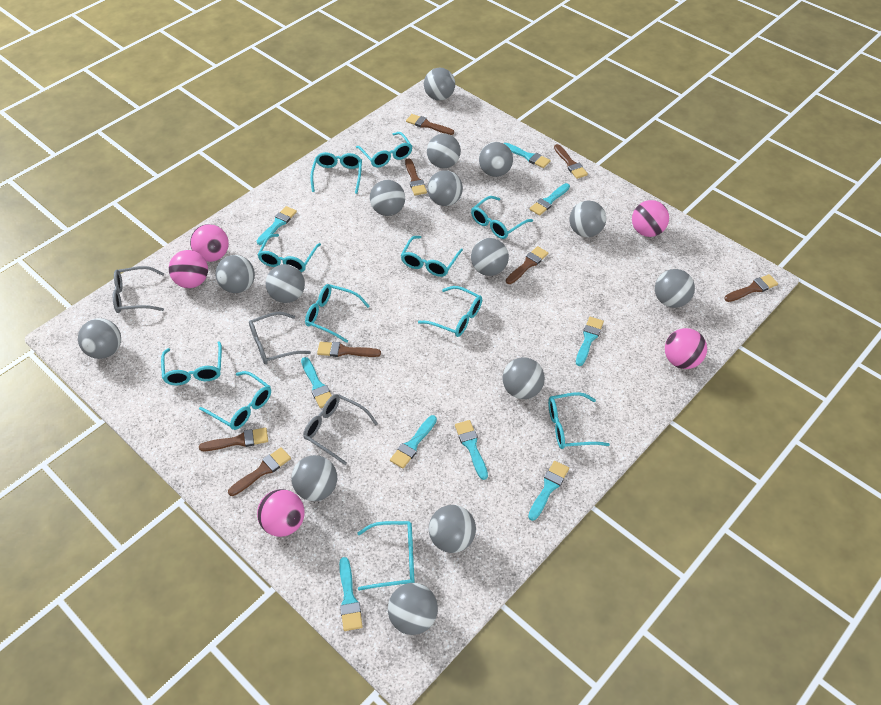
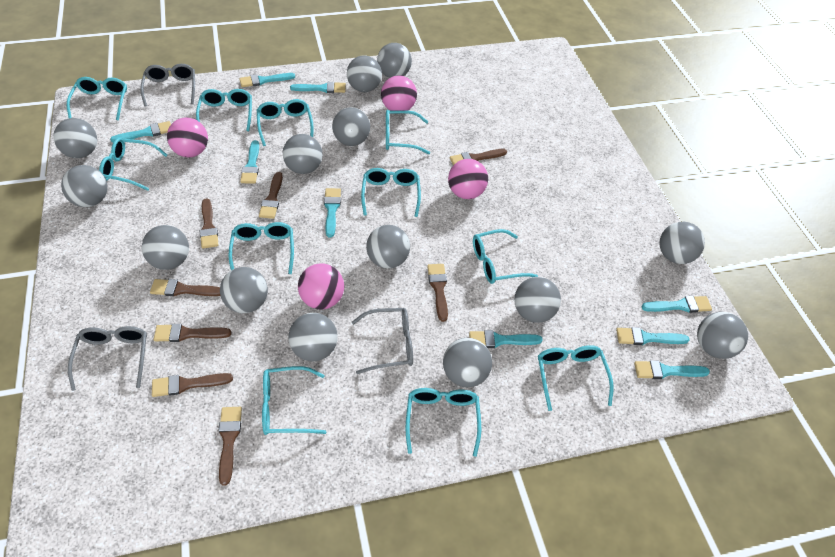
grey ball: [78,318,121,359] [215,255,255,293] [266,264,305,303] [291,455,337,501] [370,180,405,216] [388,583,438,635] [424,68,455,101] [427,134,461,168] [427,170,463,206] [429,505,476,553] [471,238,509,276] [479,142,513,177] [502,357,545,399] [569,200,606,237] [655,269,695,308] = 15 -> [53,118,97,158] [61,165,107,207] [142,225,189,270] [220,267,268,313] [283,134,323,174] [288,313,338,361] [332,107,370,146] [347,55,382,92] [366,225,410,269] [377,43,412,78] [443,338,492,387] [514,277,561,323] [660,222,705,264] [697,312,748,359] = 14
pink ball: [169,250,208,288] [190,224,229,262] [257,489,305,537] [632,200,669,237] [665,328,707,369] = 5 -> [167,118,208,157] [298,264,344,309] [381,75,417,111] [448,159,488,199] = 4

